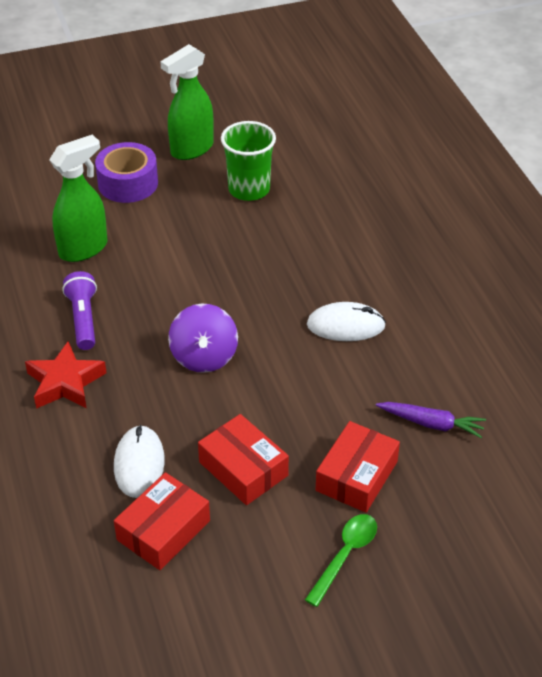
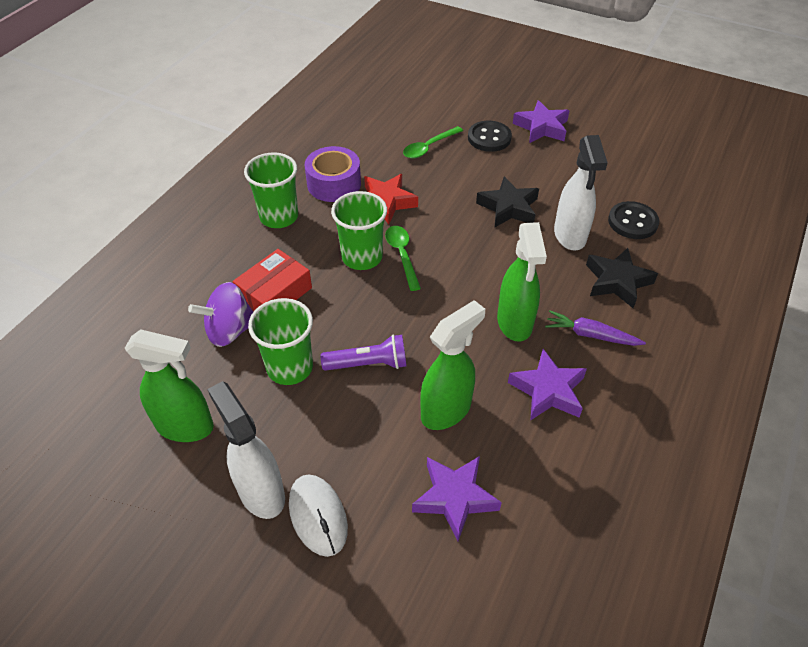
black button: none = 0 -> [468,121,512,152] [608,201,659,239] = 2
black star: none = 0 -> [476,176,539,227] [586,248,658,308] = 2
green cup: [221,121,276,201] = 1 -> [244,152,298,228] [248,298,313,385] [331,191,387,270] = 3
green spoon: [305,514,377,607] = 1 -> [385,226,421,291] [403,126,463,158] = 2
green spray bottle: [49,135,108,262] [160,44,214,160] = 2 -> [124,329,214,442] [420,300,485,430] [497,222,547,342] = 3
purple star: none = 0 -> [412,456,502,541] [508,349,587,421] [513,100,569,143] = 3
red box: [114,472,210,570] [198,414,289,505] [316,421,400,513] = 3 -> [233,249,312,312] = 1
white mouse: [114,425,165,498] [307,302,386,341] = 2 -> [289,474,348,557] = 1
white spray bottle: none = 0 -> [207,381,285,519] [554,135,608,250] = 2

